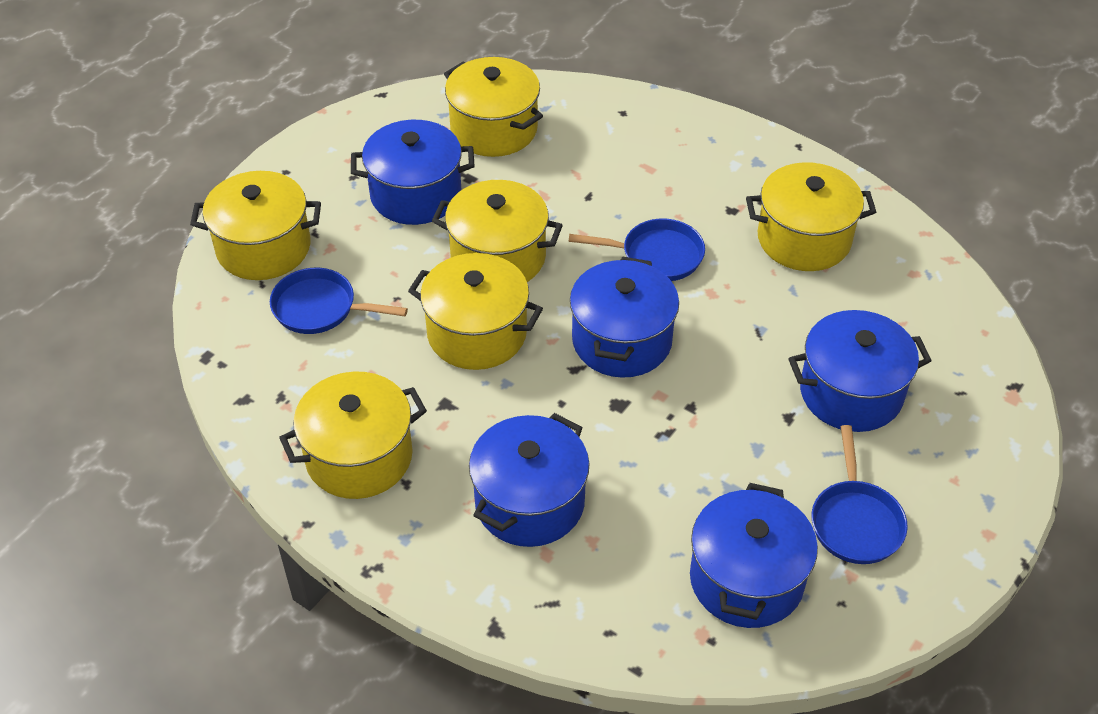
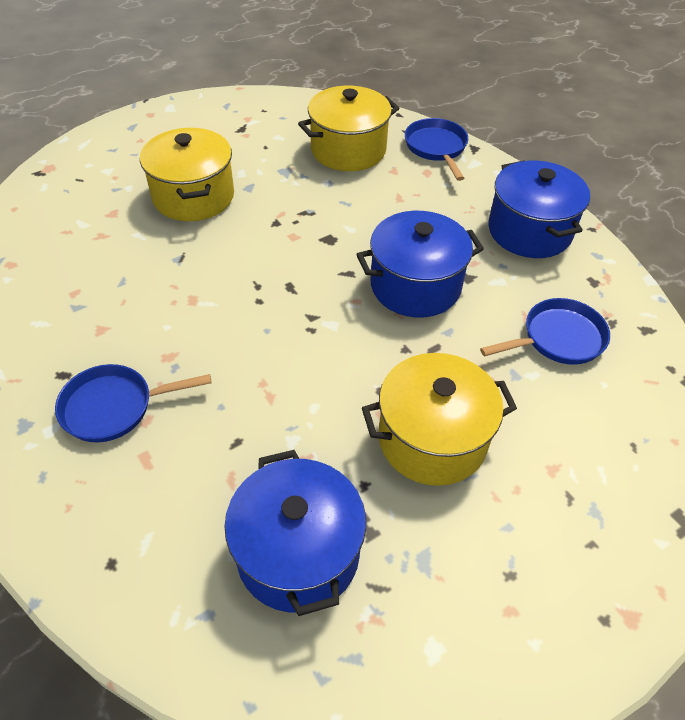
blue pot: [351,120,475,225] [469,413,590,547] [570,256,679,378] [690,483,818,628] [788,310,932,432] = 5 -> [224,450,366,616] [356,211,484,318] [488,160,590,258] = 3
yellow pot: [190,171,321,280] [279,372,427,499] [408,253,543,370] [432,180,563,282] [444,57,543,157] [746,162,876,271] = 6 -> [140,128,234,221] [298,86,399,171] [362,353,517,486] = 3

